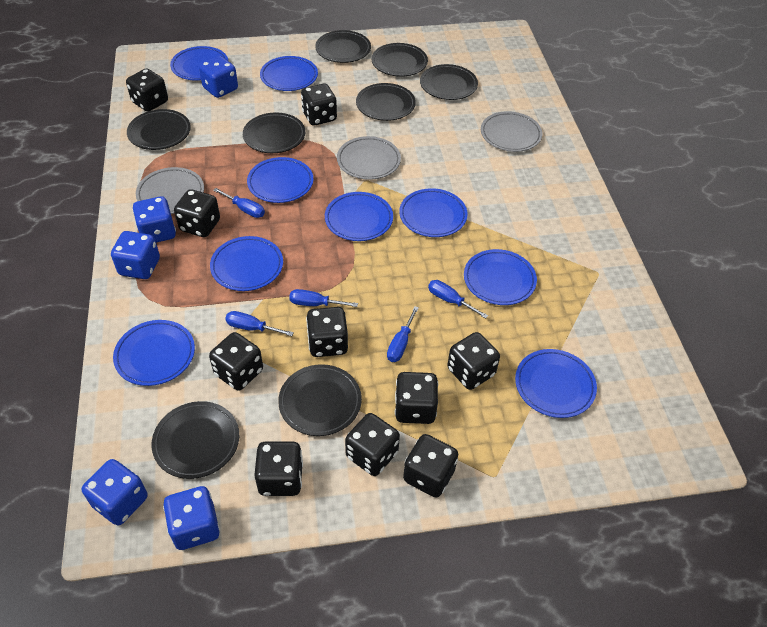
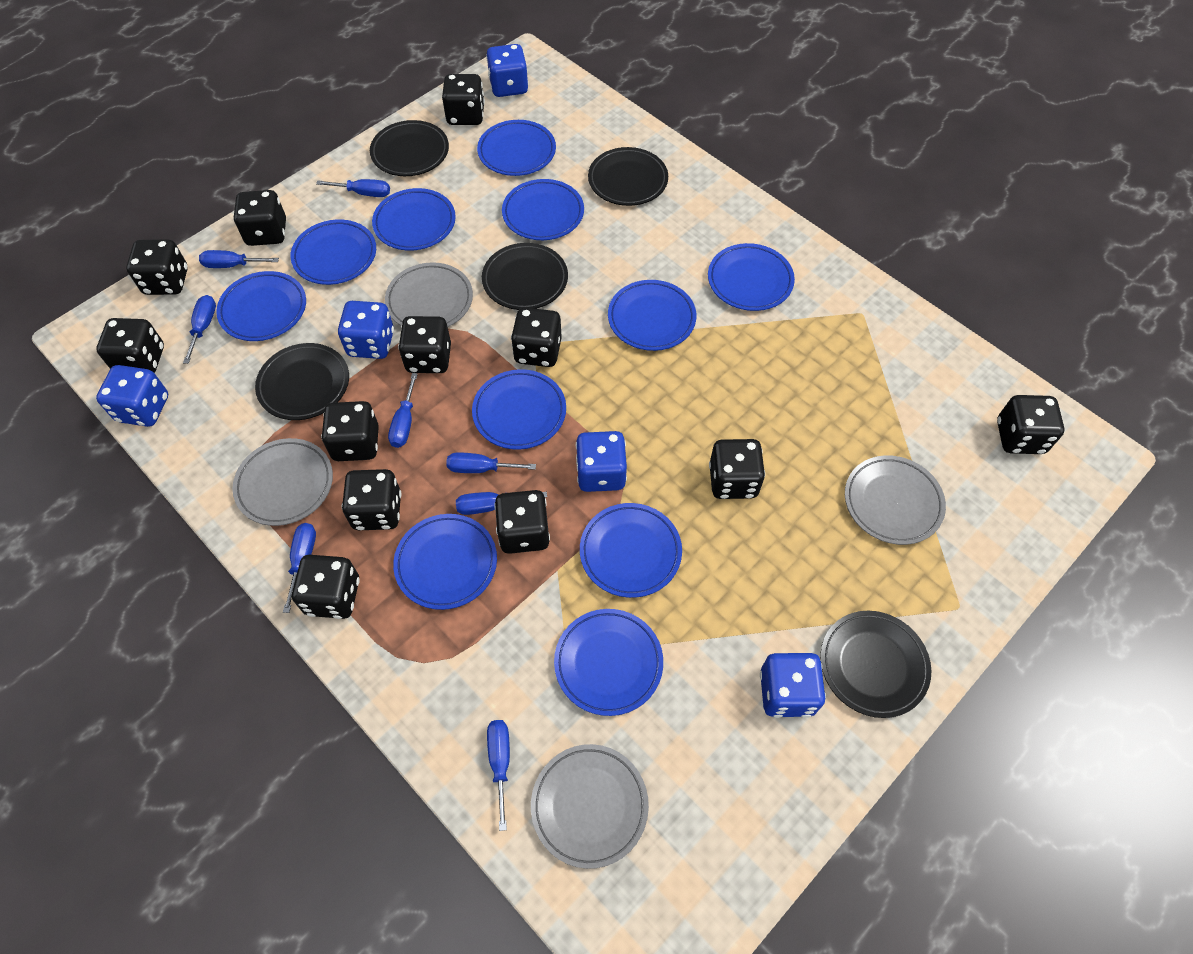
black dice: [126,68,168,112] [174,189,220,237] [209,332,263,391] [254,442,303,496] [301,84,337,126] [306,307,348,357] [345,413,400,476] [395,372,438,424] [403,434,458,498] [447,332,500,390] = 10 -> [96,318,164,373] [126,239,188,295] [234,190,286,246] [292,555,360,619] [321,401,379,461] [342,469,401,530] [398,316,451,373] [442,74,485,125] [494,490,550,554] [511,308,562,367] [709,439,765,499] [997,395,1064,454] = 12
black plate: [127,109,191,150] [151,401,239,479] [243,112,305,153] [278,364,362,436] [315,30,371,63] [356,83,416,121] [372,43,428,77] [420,64,478,100] = 8 -> [255,343,349,420] [370,120,449,176] [482,243,568,310] [588,147,668,206] [820,611,931,718] = 5
blue plate: [113,320,195,386] [170,46,228,81] [210,236,283,291] [247,157,313,203] [260,56,318,91] [325,192,393,241] [399,188,468,237] [464,249,537,305] [515,349,597,418] = 9 -> [216,271,306,341] [290,219,376,285] [372,188,456,250] [393,514,497,610] [472,369,566,450] [477,120,556,176] [502,179,584,240] [554,609,663,716] [580,503,682,598] [608,280,696,351] [708,243,795,311] = 11
blue screwdriver: [213,188,265,218] [225,311,294,336] [289,289,358,307] [387,306,419,362] [428,280,488,319] = 5 -> [183,295,216,364] [199,250,279,268] [283,523,316,613] [316,179,390,197] [388,373,418,448] [446,452,536,473] [456,492,547,515] [487,720,510,831] = 8
grey plate: [136,167,204,214] [337,136,401,180] [481,111,542,152] = 3 -> [232,438,333,526] [385,263,473,327] [531,744,649,869] [845,455,946,545] = 4

